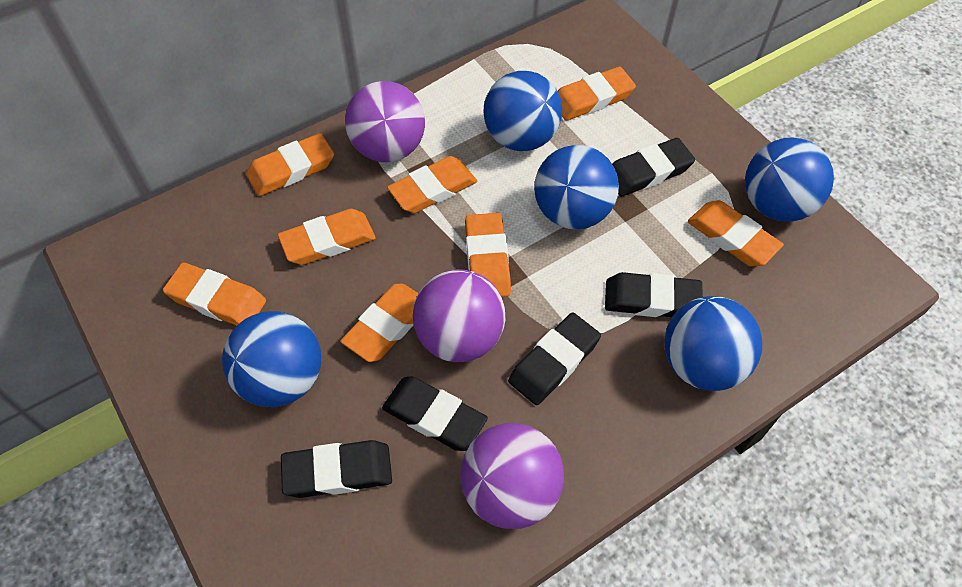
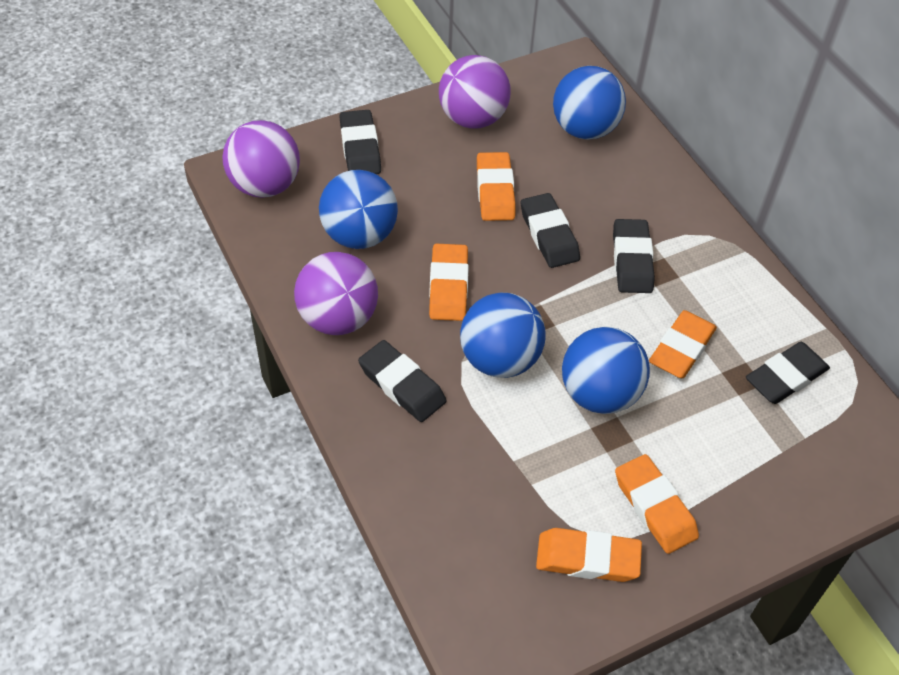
blue ball: [222,311,321,407] [484,71,562,151] [534,145,619,230] [664,296,762,391] [745,137,834,221] = 5 -> [319,170,398,249] [460,293,546,378] [553,66,626,140] [562,327,650,414] = 4
orange eraser: [163,263,266,326] [246,133,334,196] [278,209,376,265] [341,284,418,362] [387,156,477,213] [465,213,511,297] [558,67,636,121] [688,200,784,267] = 8 -> [429,244,469,321] [477,152,516,221] [536,528,642,582] [615,454,699,554] [649,310,717,378] = 5

